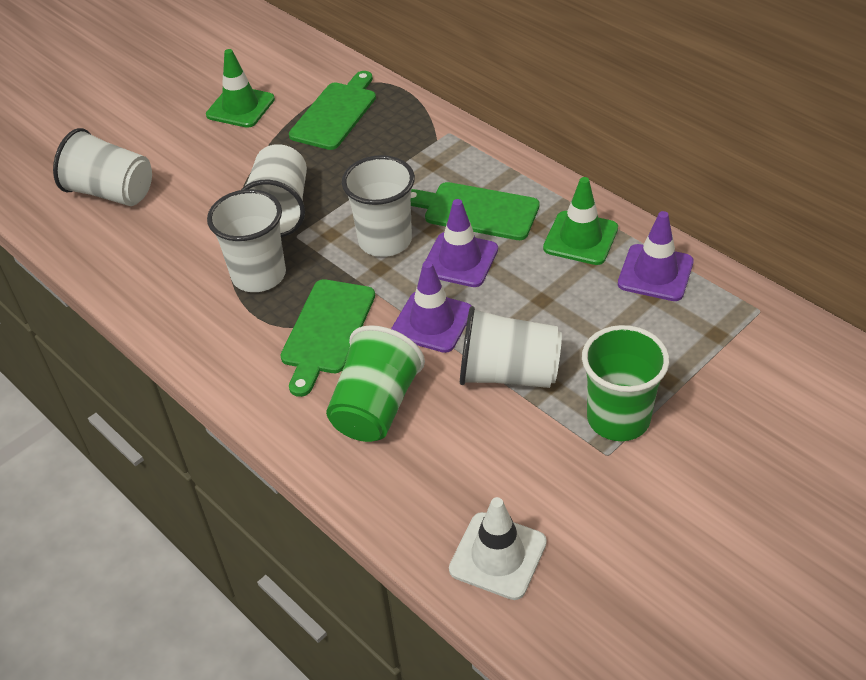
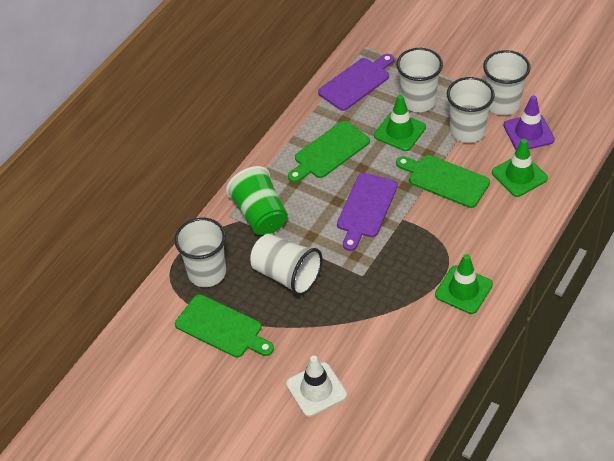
green cup: [326,325,425,442] [582,325,669,441] = 2 -> [226,166,288,235] = 1
green traffic cone: [206,49,275,128] [543,177,618,265] = 2 -> [374,95,426,151] [435,254,493,314] [492,139,548,197] = 3
purple cutting board: none = 0 -> [318,54,394,111] [337,173,398,251] = 2
purple traffic cone: [391,261,471,353] [425,199,498,287] [618,211,694,301] = 3 -> [503,95,555,149] = 1

